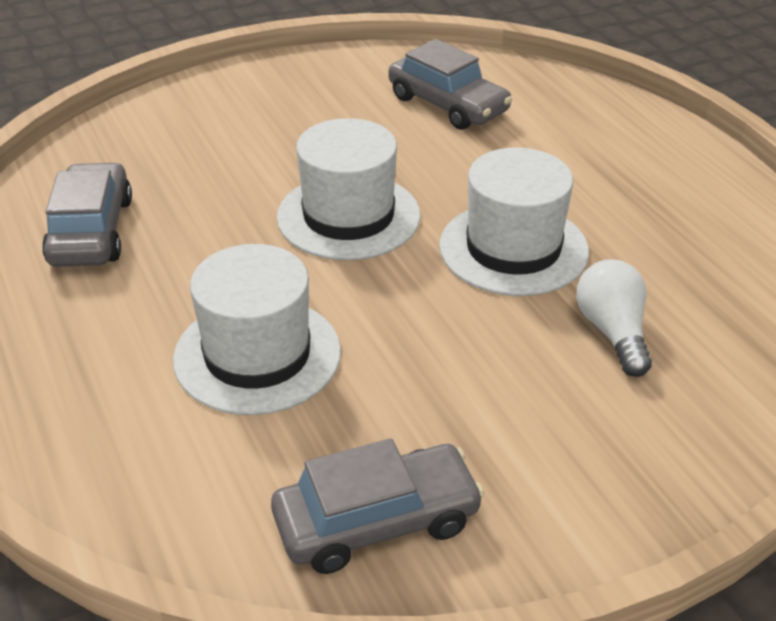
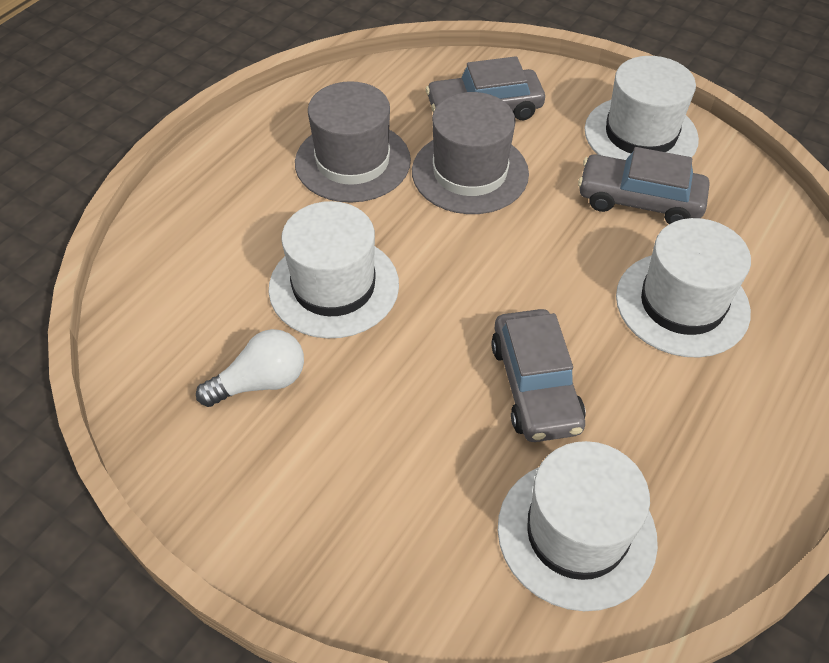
grey hat: none = 0 -> [295,81,411,203] [412,92,529,214] = 2
white hat: [173,244,341,415] [277,118,420,260] [439,147,589,296] = 3 -> [269,201,399,339] [498,441,658,611] [585,56,699,160] [616,218,751,358] = 4

